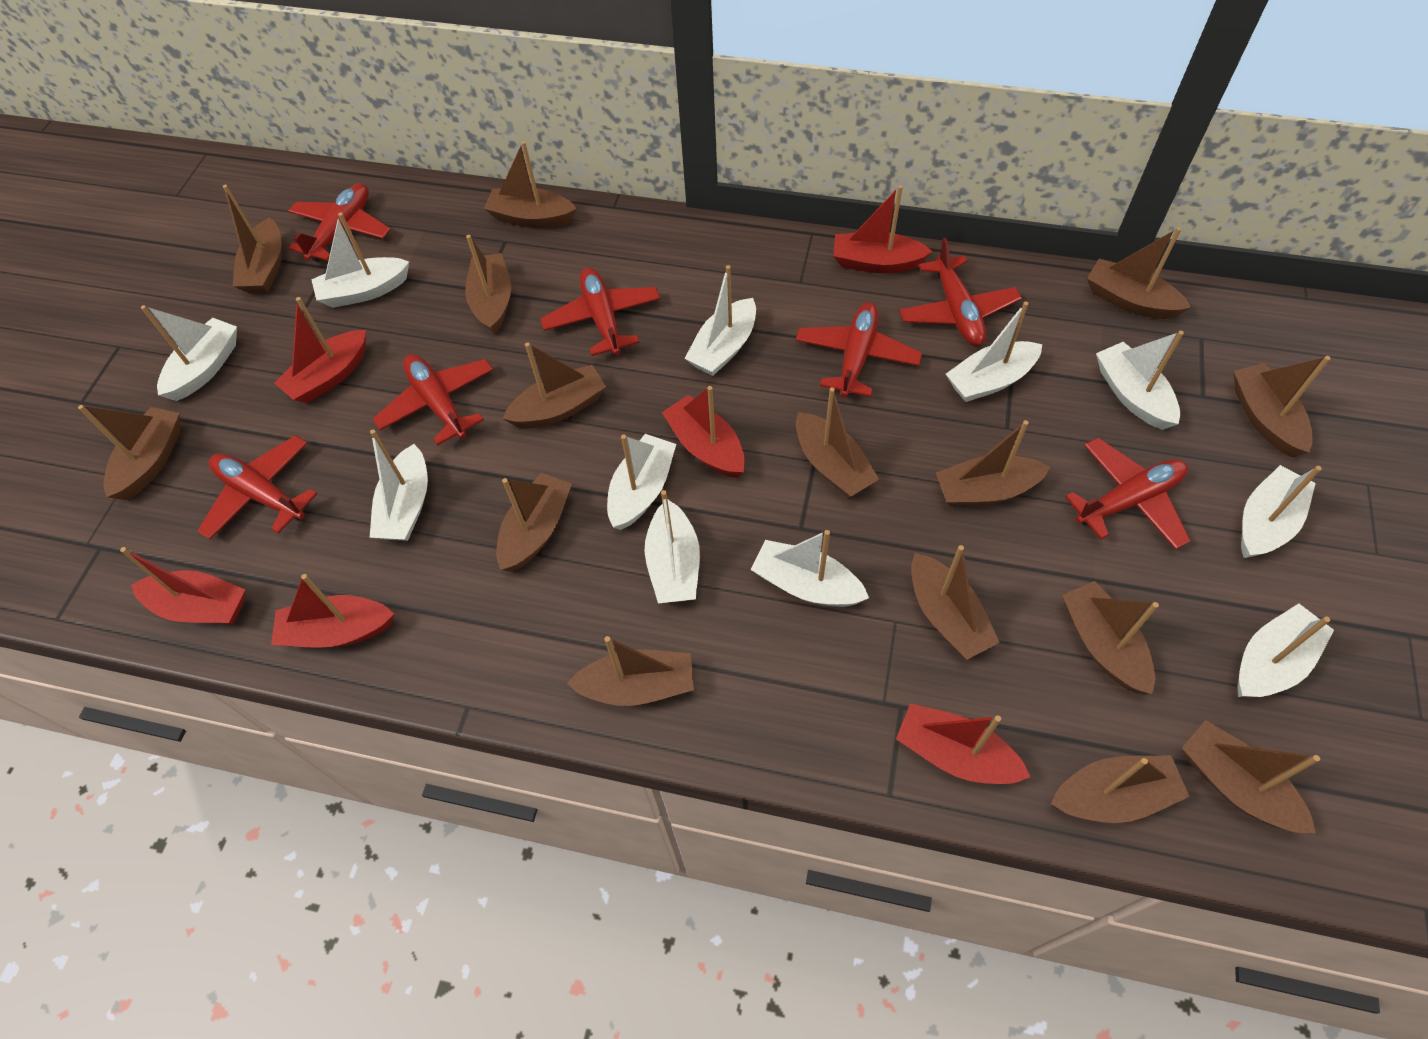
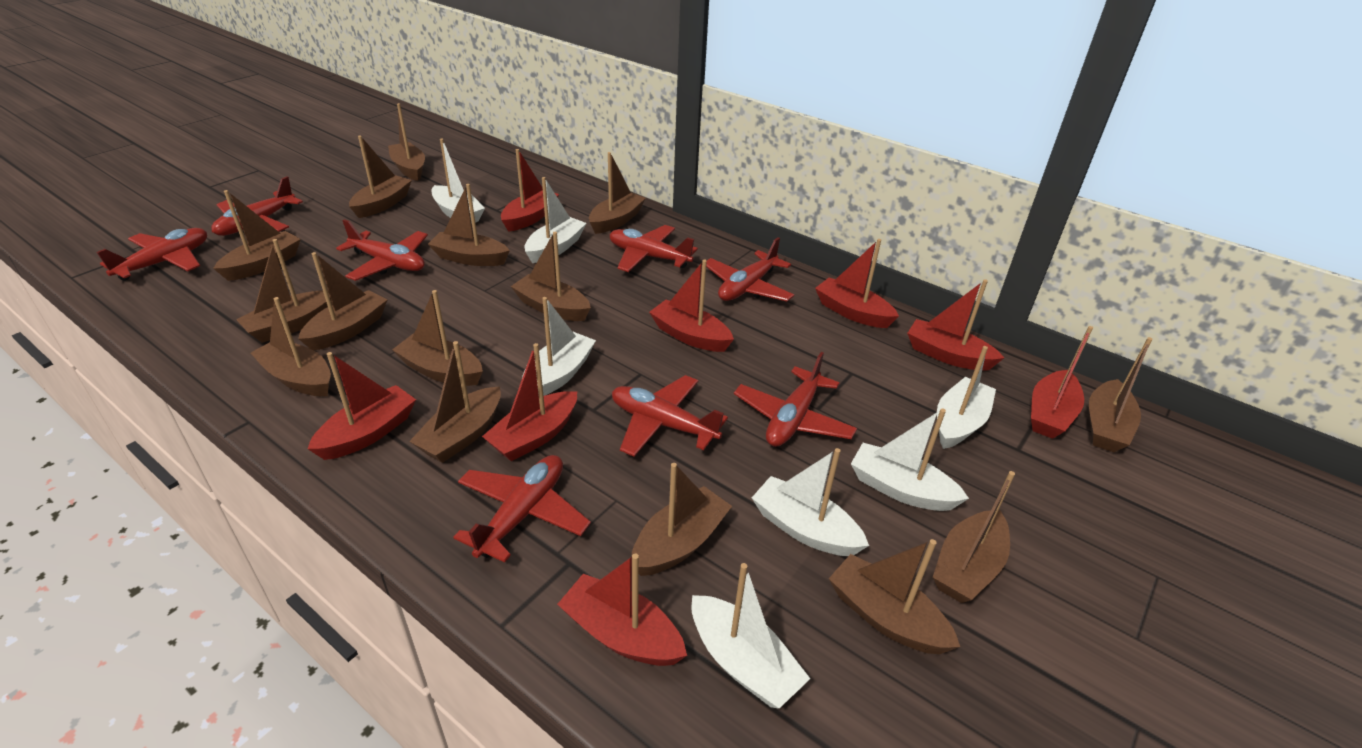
red boat: [120,547,245,624] [271,574,394,648] [274,297,366,403] [662,386,745,478] [833,185,933,273] [896,703,1030,784] = 6 -> [308,352,416,460] [482,343,577,461] [501,149,559,232] [557,553,687,666] [649,260,734,352] [815,239,899,328] [907,279,1004,371] [1031,326,1093,439] = 8
red plane: [197,435,317,540] [288,183,391,262] [373,354,493,445] [540,268,660,356] [795,302,922,398] [899,238,1021,346] [1065,438,1190,549] = 7 -> [97,228,207,281] [211,177,303,236] [336,219,428,281] [453,455,591,563] [610,225,698,272] [612,375,728,457] [706,237,794,301] [734,352,857,447] = 8
white boat: [141,305,237,401] [311,212,409,308] [369,430,428,541] [607,434,676,530] [644,490,700,603] [684,265,756,376] [751,530,869,607] [946,301,1042,402] [1096,331,1184,430] [1238,603,1334,697] [1241,465,1322,558] = 11 -> [431,138,485,224] [522,297,596,396] [525,177,586,263] [692,563,810,708] [752,448,869,556] [851,409,969,511] [937,346,996,449] = 7

